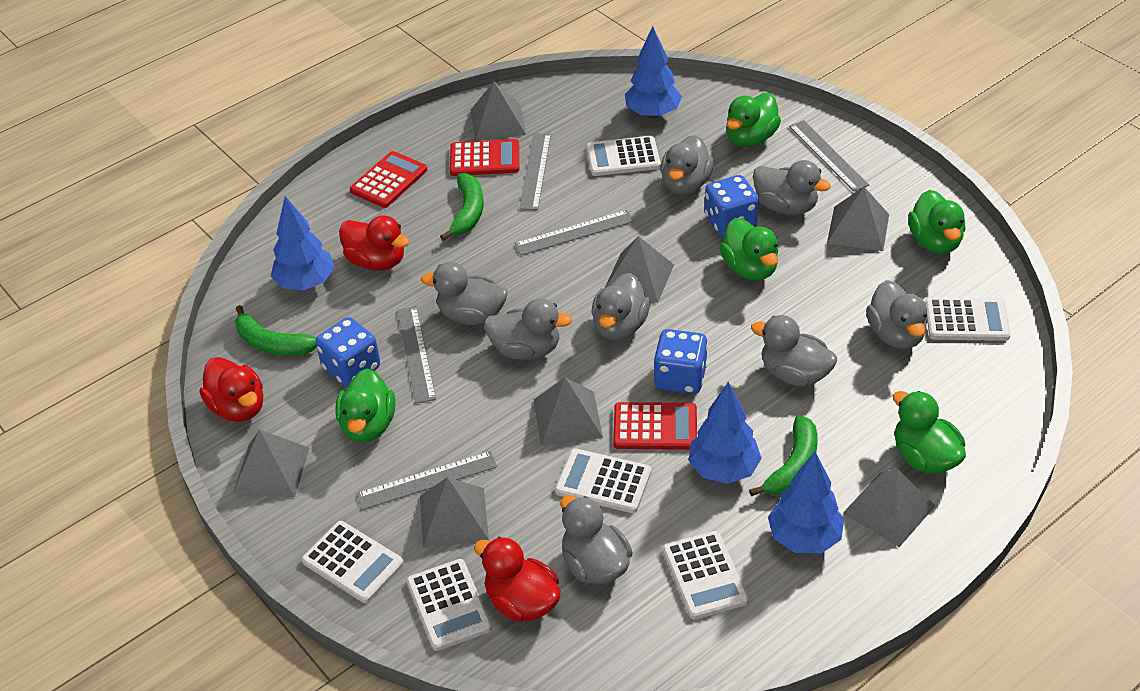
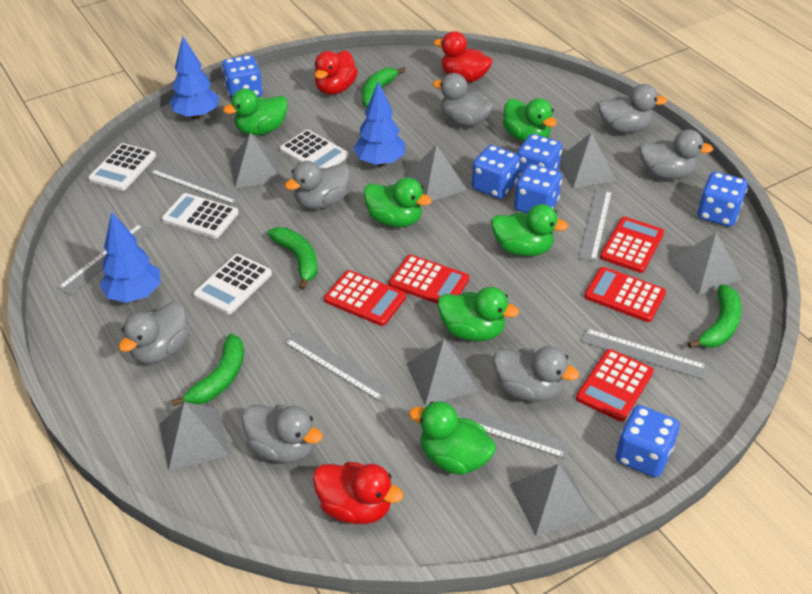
blue dice: [316,317,380,387] [654,329,708,394] [705,175,759,237] = 3 -> [222,55,263,100] [472,145,520,199] [514,164,562,213] [517,134,562,179] [616,405,680,477] [697,172,748,227] = 6
blue tree: [271,196,335,290] [625,26,682,118] [688,382,762,484] [768,452,844,553] = 4 -> [100,212,161,303] [170,36,219,119] [353,81,405,166] = 3
green banana: [235,305,317,356] [440,173,484,241] [749,415,818,496] = 3 -> [171,334,244,407] [267,227,318,290] [362,67,406,109] [688,284,742,348] = 4
green duck: [335,368,395,443] [720,218,778,281] [726,93,781,147] [893,391,966,474] [908,190,965,254] = 5 -> [223,89,288,135] [363,177,432,227] [409,401,496,475] [438,287,519,341] [491,204,569,256] [502,98,557,142] = 6
grey duck: [421,262,507,325] [484,298,572,360] [560,495,633,585] [591,273,650,340] [660,135,714,195] [751,315,837,386] [753,160,831,215] [866,280,928,349] = 8 -> [119,302,189,364] [242,405,323,463] [285,161,350,209] [433,73,494,127] [493,346,579,402] [598,84,667,133] [639,129,713,180] = 7
grey ruler: [357,451,498,510] [397,306,436,403] [515,210,634,256] [520,133,551,210] [789,120,869,191] = 5 -> [57,224,152,295] [150,164,244,205] [284,331,392,401] [445,401,571,459] [579,188,612,262] [581,328,708,379] = 6
red calculator: [350,151,427,208] [450,139,519,176] [613,402,697,450] = 3 -> [324,270,406,326] [389,255,469,304] [576,349,654,421] [584,267,666,322] [600,217,664,273] = 5
white calculator: [302,521,404,603] [407,559,492,651] [555,448,651,513] [586,136,661,176] [662,531,749,619] [925,298,1011,341] = 6 -> [88,143,156,191] [162,193,239,238] [193,254,272,315] [280,130,349,168] = 4

